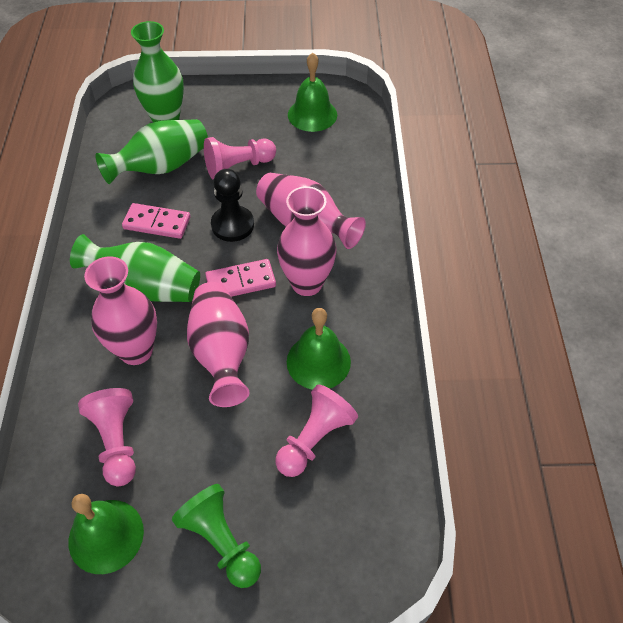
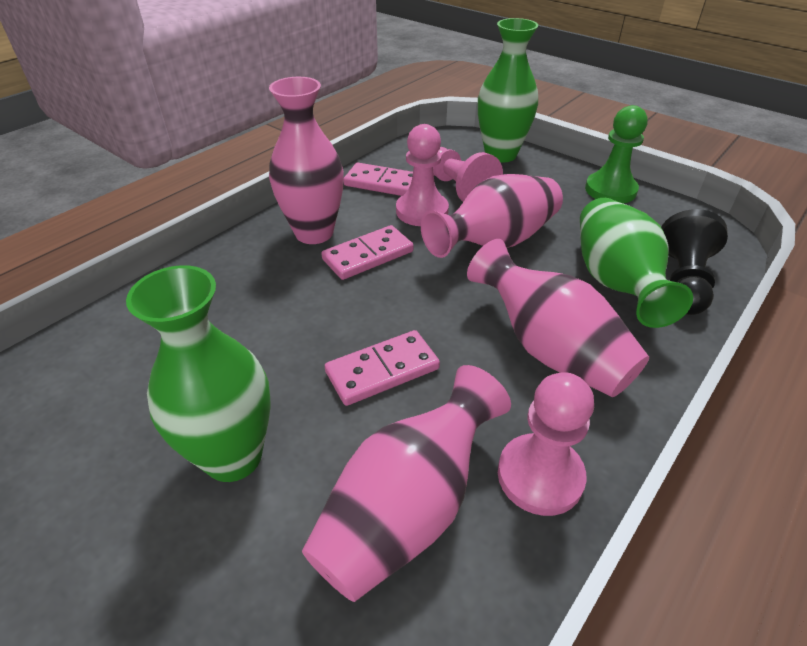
green bell: [68,494,144,574] [287,308,351,390] [288,52,337,132] = 3 -> none = 0
pink domino: [122,203,190,239] [205,259,276,297] = 2 -> [321,225,414,280] [325,330,440,406] [343,163,413,196] = 3

